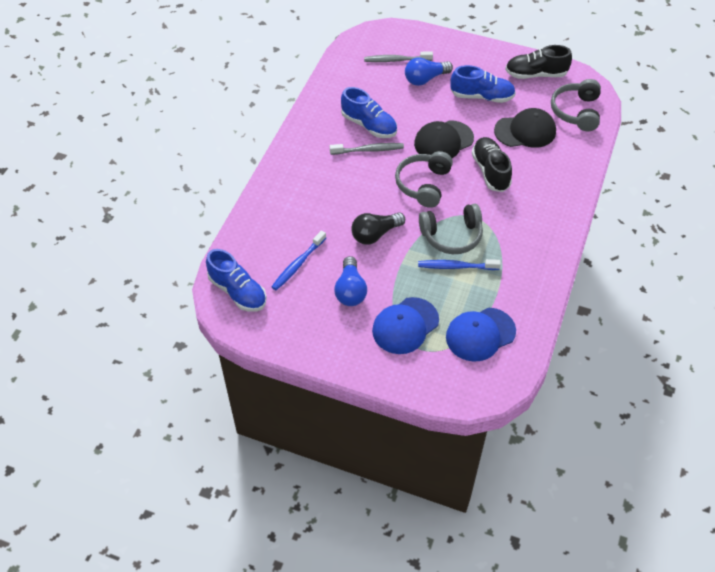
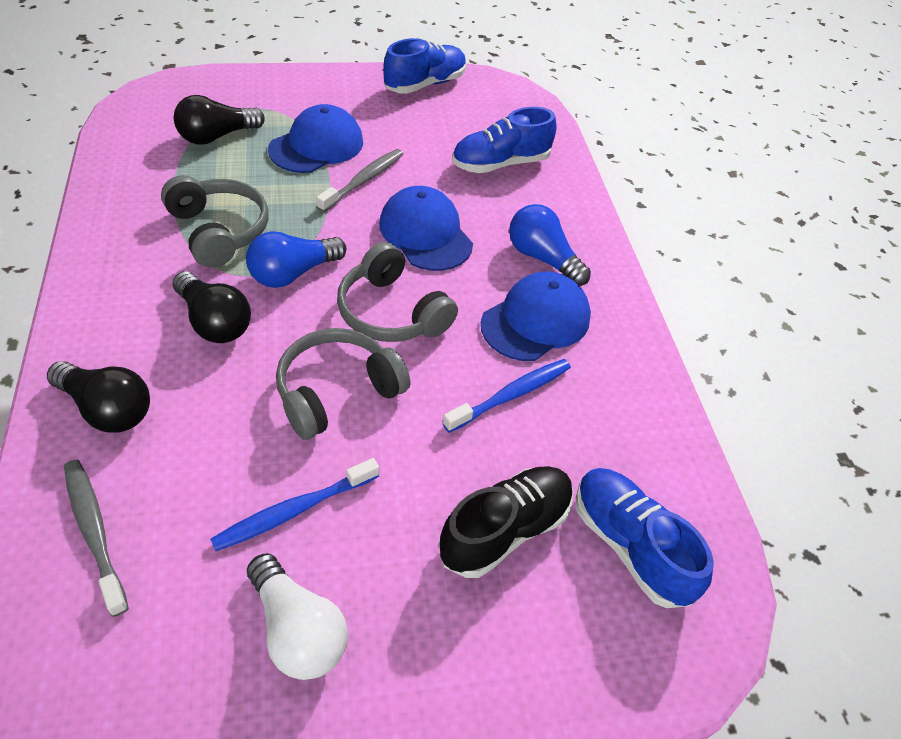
black cap: [414,120,474,158] [494,108,556,148] = 2 -> none = 0
black light bulb: [351,212,405,245] = 1 -> [47,361,150,433] [172,271,251,343] [174,95,265,144] = 3
black shoe: [472,137,512,192] [505,45,572,79] = 2 -> [439,466,573,578] = 1
blue cap: [372,297,439,354] [446,307,516,362] = 2 -> [268,104,363,173] [379,186,473,271] [481,271,591,361] = 3
white light bulb: none = 0 -> [247,553,348,680] = 1

